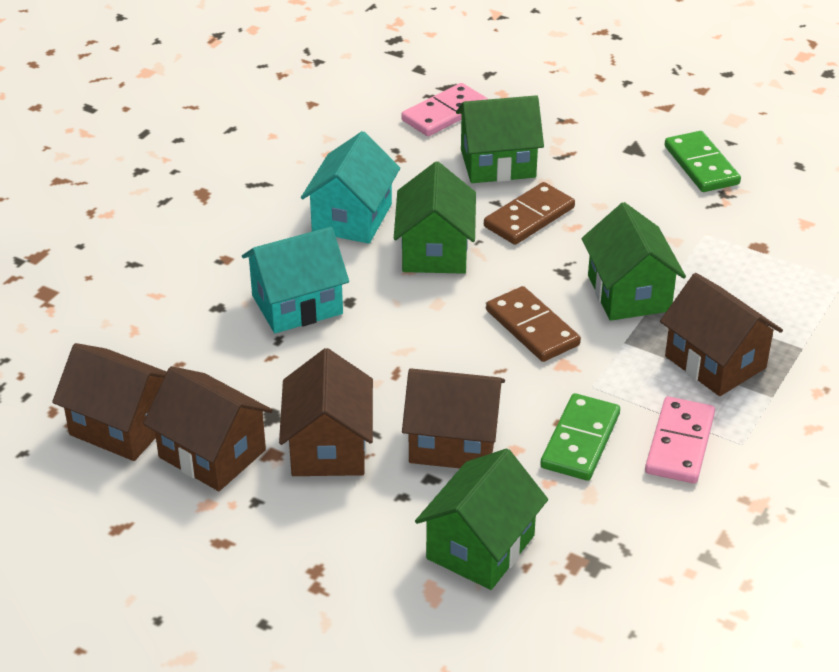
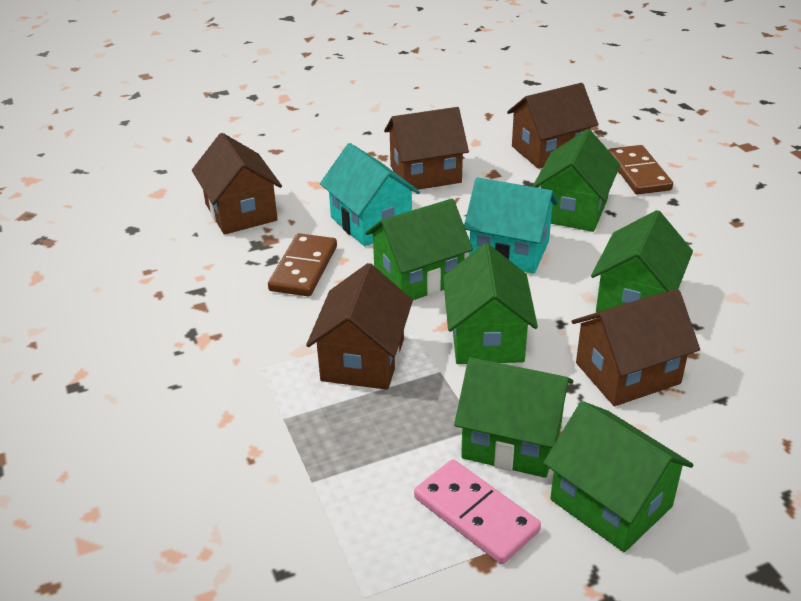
green domino: [540,393,620,481] [664,131,741,192] = 2 -> none = 0
green house: [394,162,476,274] [415,449,548,590] [456,95,544,183] [582,202,686,321] = 4 -> [365,199,473,300] [443,243,538,364] [454,357,573,478] [533,129,620,232] [543,401,694,552] [591,210,693,313] = 6
pink domino: [401,83,488,136] [645,397,715,484] = 2 -> [414,459,541,564] = 1

